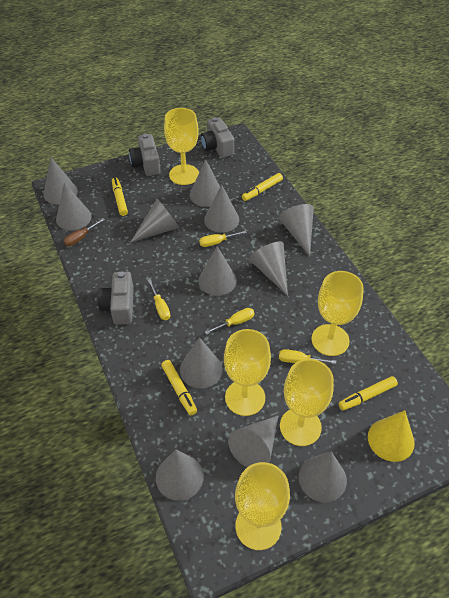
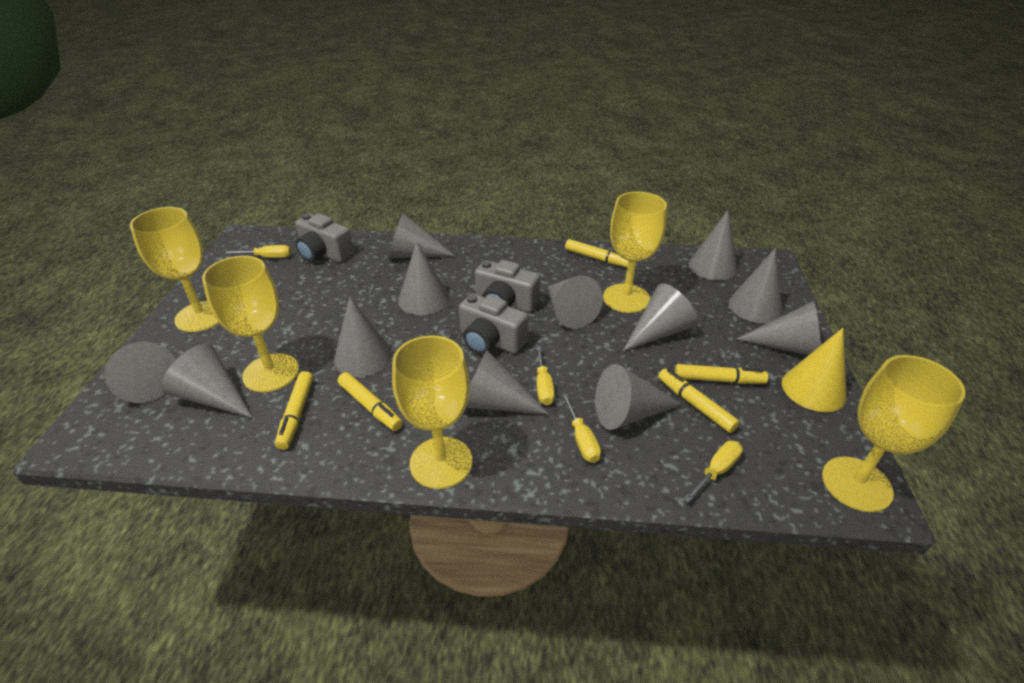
brown screwdriver: [64,218,105,246] = 1 -> none = 0
yellow marker: [112,178,128,216] [161,360,197,415] [242,173,283,201] [339,376,398,411] = 4 -> [275,371,313,450] [337,372,403,431] [565,239,628,267] [658,369,740,433] [675,364,768,384] = 5

